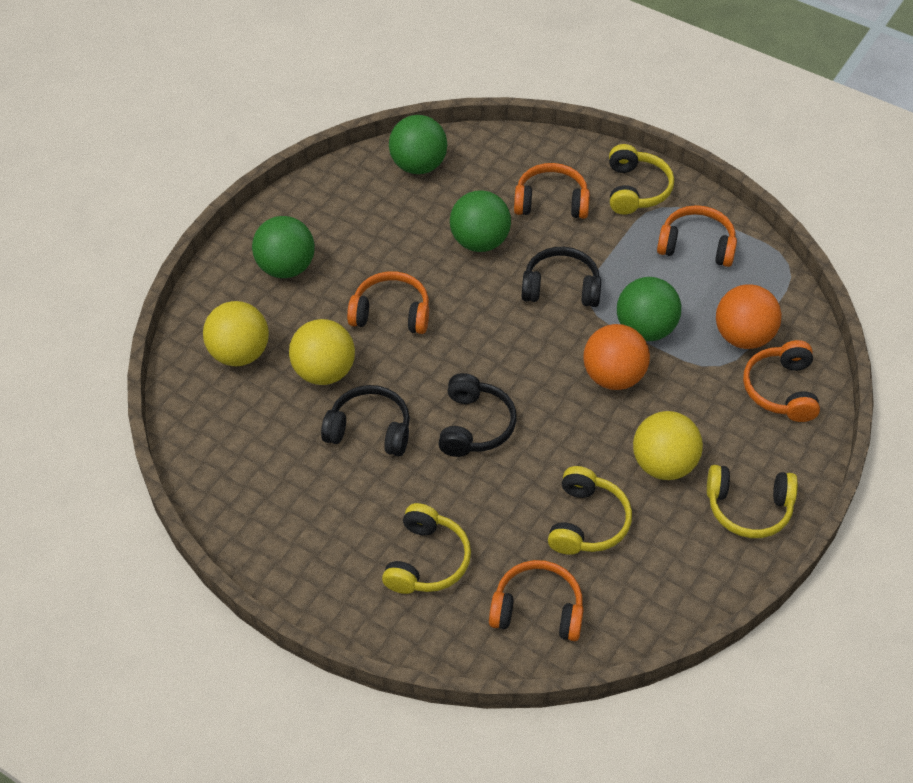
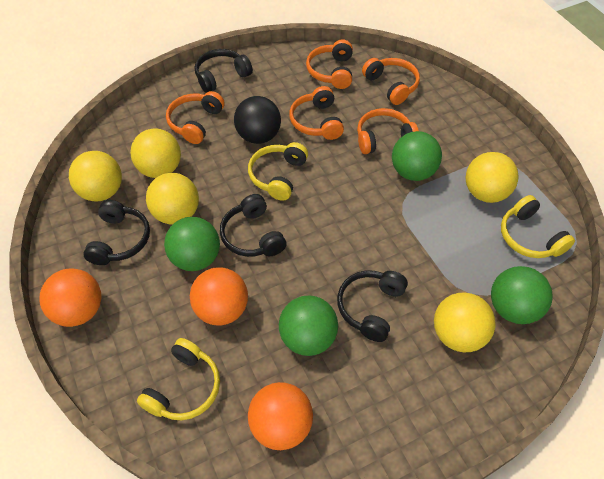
black ball: none = 0 -> [234,96,281,144] = 1
black headphones: [321,385,410,456] [438,373,517,457] [521,247,601,307] = 3 -> [83,200,150,265] [195,49,253,93] [220,194,286,257] [337,271,408,342] = 4
orange ball: [583,324,650,390] [716,285,782,349] = 2 -> [40,269,101,327] [190,267,248,326] [248,382,313,450] = 3
yellow ball: [203,301,269,366] [289,319,355,385] [633,411,703,480] = 3 -> [69,151,122,201] [130,129,181,178] [146,173,199,225] [434,292,496,352] [466,152,519,203] = 5
yellow headphones: [382,503,471,594] [548,466,632,555] [609,144,674,215] [707,465,798,538] = 4 -> [137,338,220,420] [248,142,308,201] [501,195,575,258] = 3

